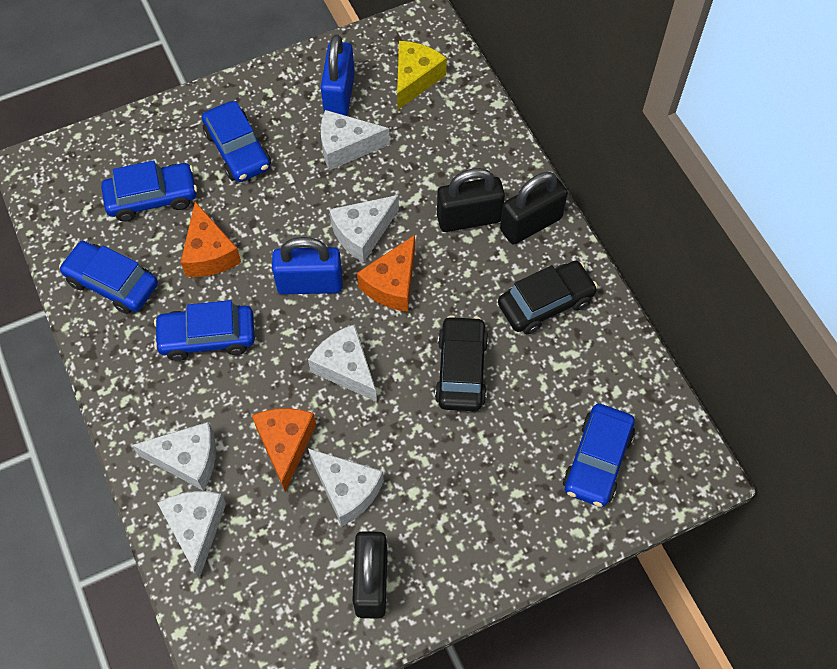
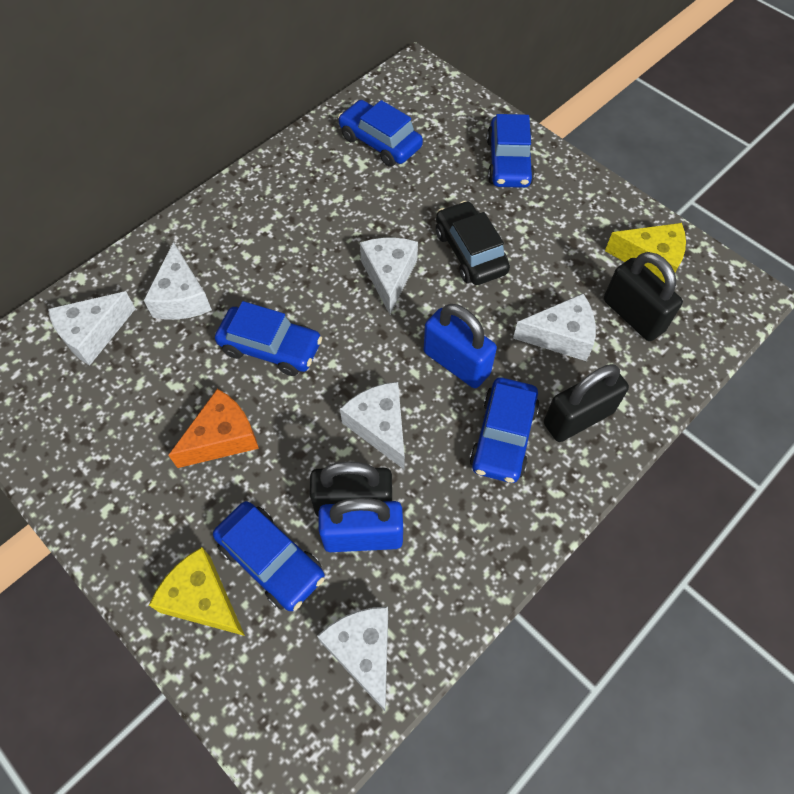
black car: [435,315,489,411] [498,261,598,334] = 2 -> [436,201,510,285] = 1
orange cheese: [181,202,241,277] [252,408,316,492] [357,235,415,312] = 3 -> [168,389,259,468] = 1
yellow cheese: [397,41,447,110] = 1 -> [149,547,245,636] [605,223,686,283] = 2

